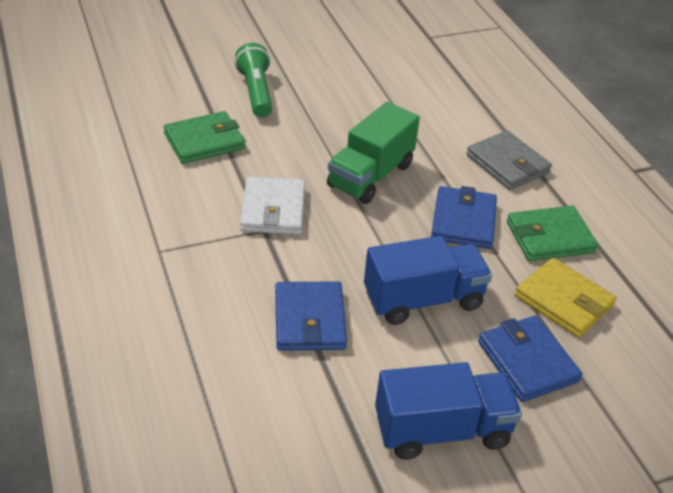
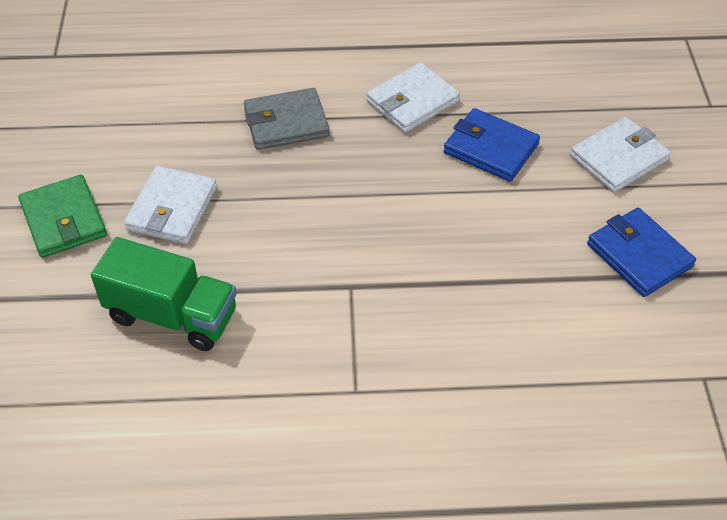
blue truck: [364,236,492,325] [375,362,522,460] = 2 -> none = 0
blue wallet: [275,281,347,351] [431,186,497,249] [478,316,582,402] = 3 -> [444,108,540,182] [587,208,696,297] = 2
green flashlight: [235,43,272,118] = 1 -> none = 0
green wallet: [164,111,245,164] [507,206,598,261] = 2 -> [18,175,107,258] = 1
white wallet: [240,176,305,235] = 1 -> [124,166,217,244] [366,62,460,133] [570,117,671,193] = 3
yellow wallet: [515,258,617,338] = 1 -> none = 0

